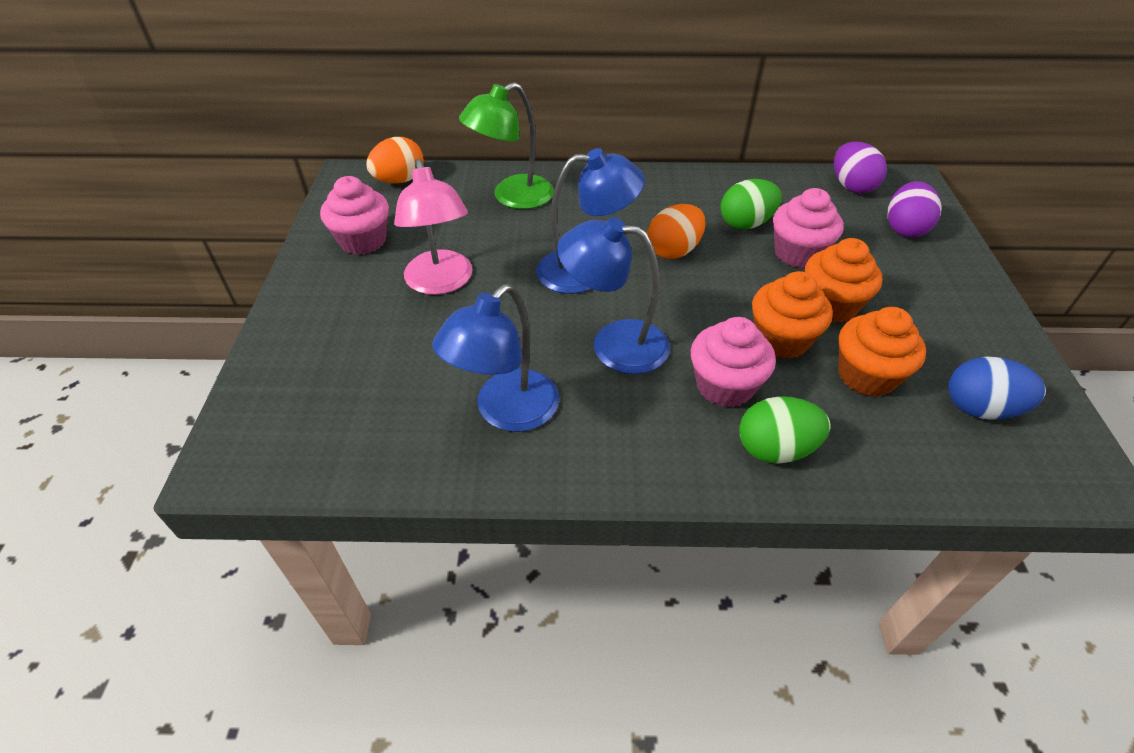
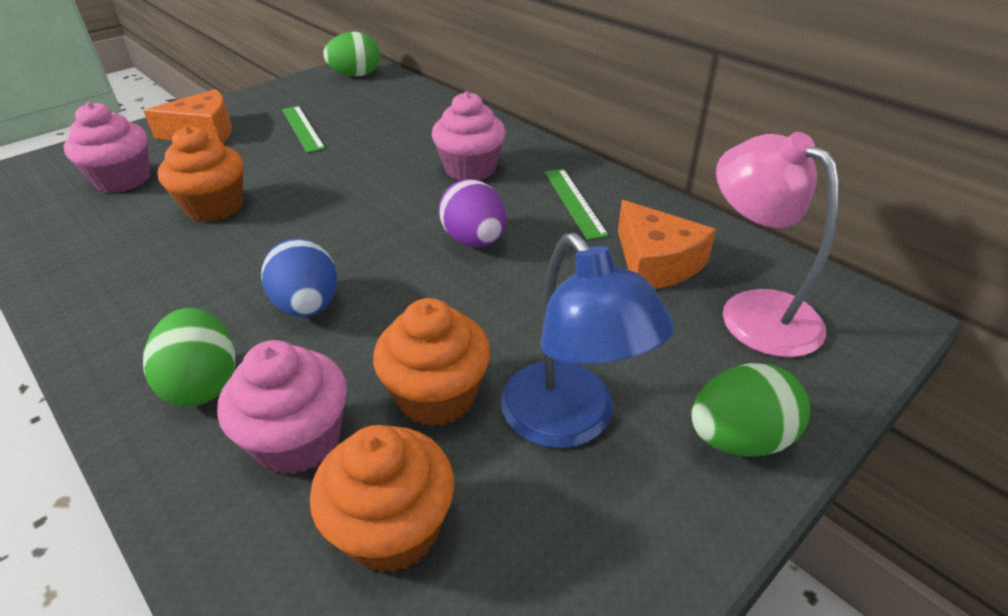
blue lamp: [432,284,559,432] [536,148,645,294] [557,217,670,374] = 3 -> [501,233,675,448] = 1
green egg: [720,179,782,230] [739,396,831,464] = 2 -> [143,308,235,407] [323,32,380,76] [691,363,810,457] = 3
green lamp: [459,82,554,209] = 1 -> none = 0
green ruler: none = 0 -> [282,106,325,153] [545,169,609,240] = 2
orange cheese: none = 0 -> [144,89,232,143] [618,200,716,289] = 2
orange egg: [366,137,424,184] [647,204,706,259] = 2 -> none = 0
purple egg: [834,142,887,194] [887,181,941,237] = 2 -> [439,179,506,247] = 1

